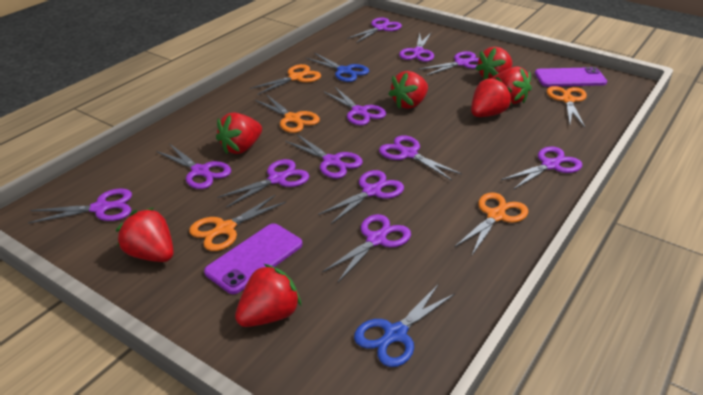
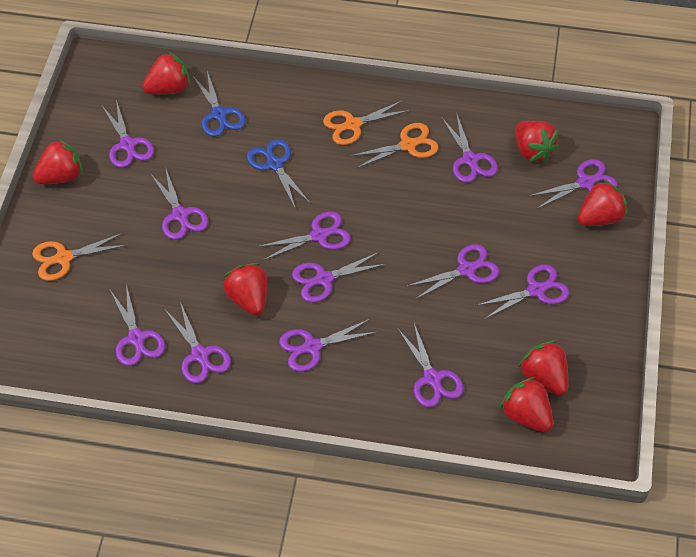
orange scissors: [189,194,286,251] [250,64,321,95] [255,94,320,133] [455,192,528,255] [547,86,587,127] = 5 -> [32,233,128,281] [323,100,410,145] [350,123,438,169] = 3
purple phone: [204,223,303,294] [535,67,607,87] = 2 -> none = 0

